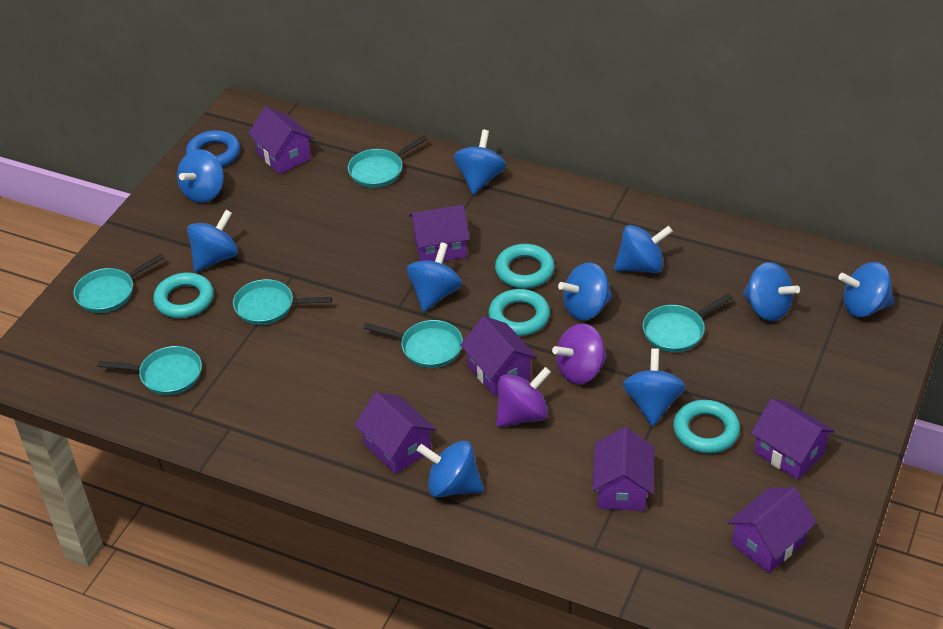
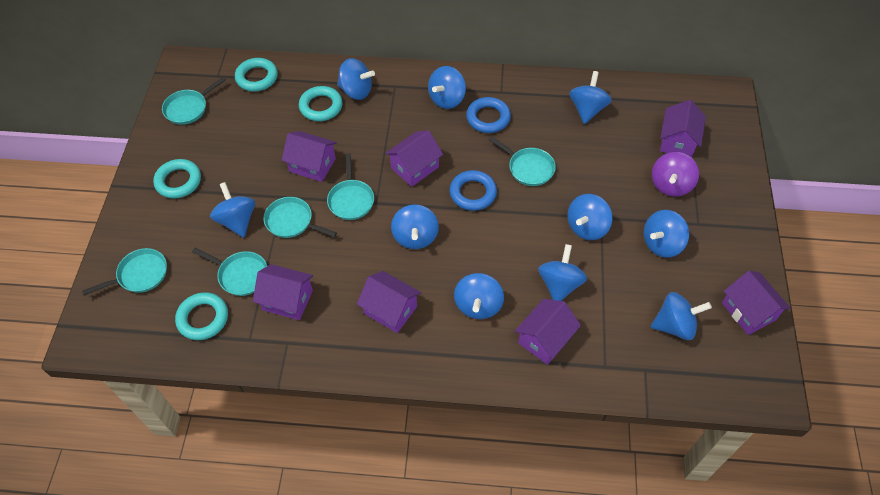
blue ring: [186,130,240,167] = 1 -> [450,170,497,211] [466,97,511,133] = 2
purple spinning top: [496,367,551,427] [552,323,607,384] = 2 -> [652,152,699,197] = 1

